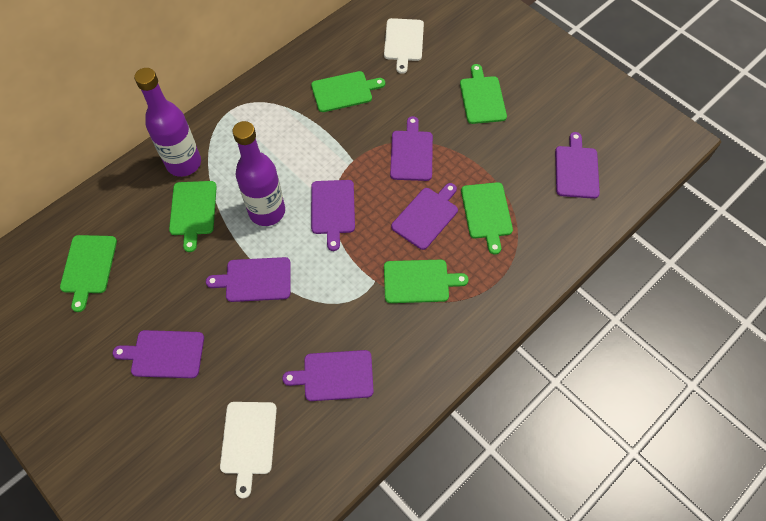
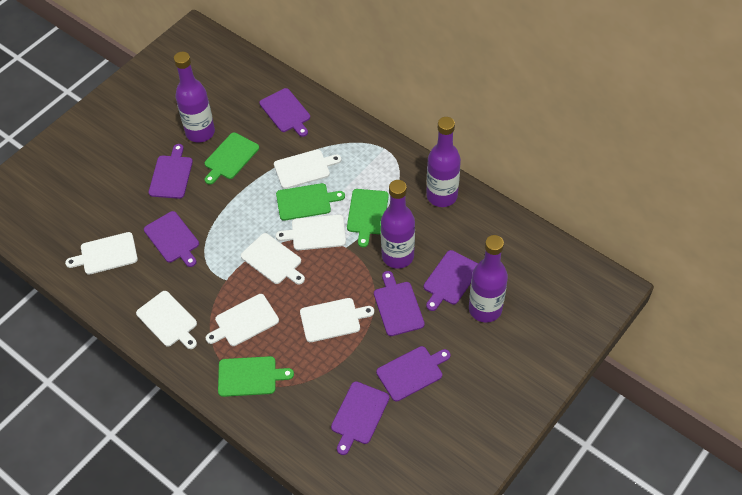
green cutting board: [60,235,117,312] [169,181,217,252] [311,71,385,112] [384,259,469,303] [460,64,507,124] [461,182,513,255] = 6 -> [204,133,259,185] [218,356,294,397] [276,183,345,221] [347,189,389,247] = 4
purple bottle: [134,68,201,177] [232,121,285,226] = 2 -> [174,52,215,142] [381,180,415,269] [426,117,461,207] [469,235,508,323] = 4
white cutting board: [220,402,277,498] [384,18,424,74] = 2 -> [65,232,138,275] [136,291,197,349] [206,294,279,346] [241,233,305,285] [274,149,341,189] [276,214,346,250] [300,298,374,342] = 7

